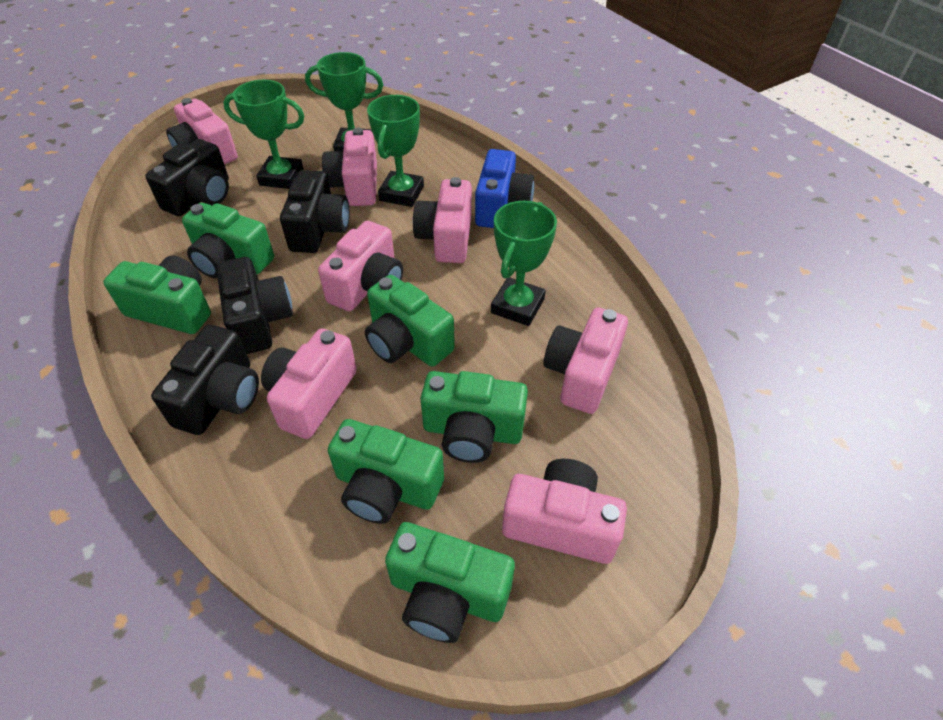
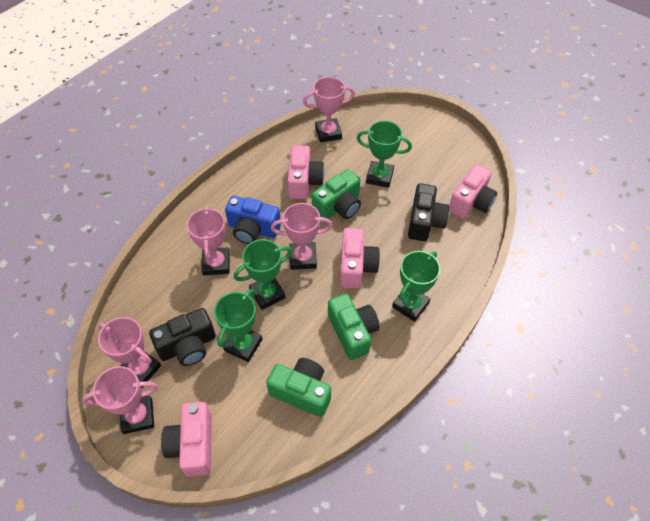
black camera: [145,139,229,216] [151,325,259,435] [216,257,293,354] [280,170,349,253] = 4 -> [149,308,216,366] [408,183,450,241] = 2
green camera: [103,256,211,334] [182,203,274,278] [328,419,444,524] [365,275,455,367] [385,522,515,643] [420,371,528,463] = 6 -> [266,358,331,417] [312,169,361,219] [328,293,380,360] = 3
pink camera: [166,98,238,165] [261,328,357,439] [318,221,403,311] [322,128,377,206] [413,177,472,263] [502,459,627,564] [543,307,628,414] = 7 -> [161,402,212,477] [287,145,325,199] [340,228,380,289] [449,164,497,219] = 4
pink trophy: none = 0 -> [82,366,158,434] [98,317,161,388] [187,205,230,275] [271,203,333,270] [303,77,355,142] = 5

